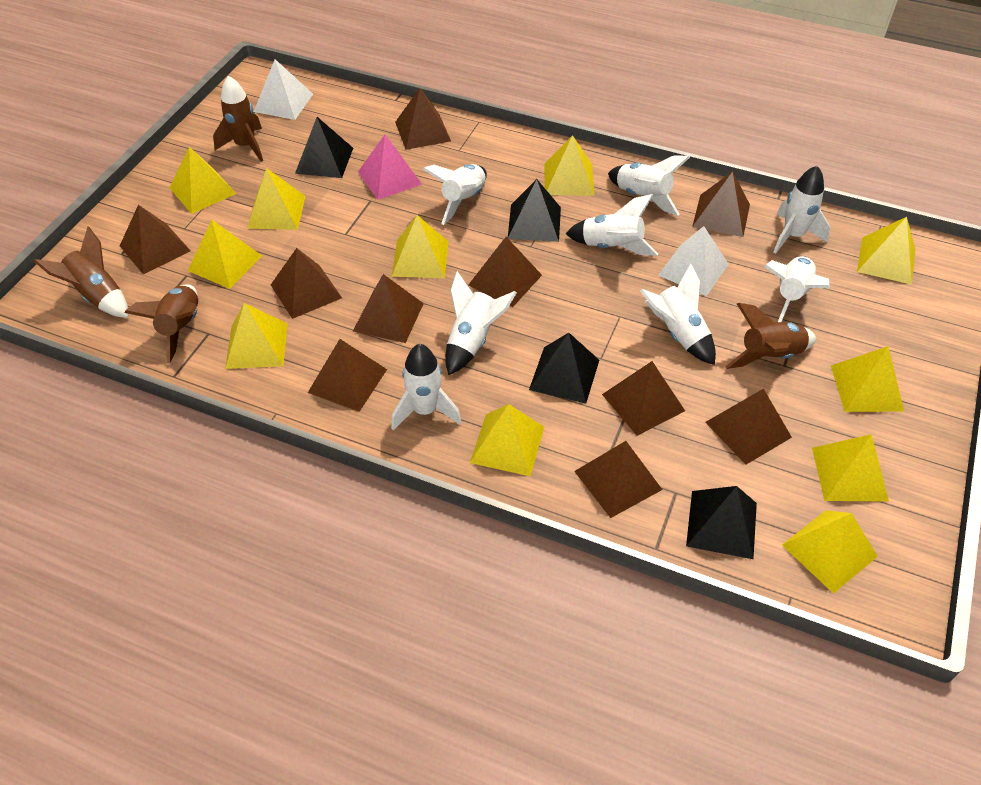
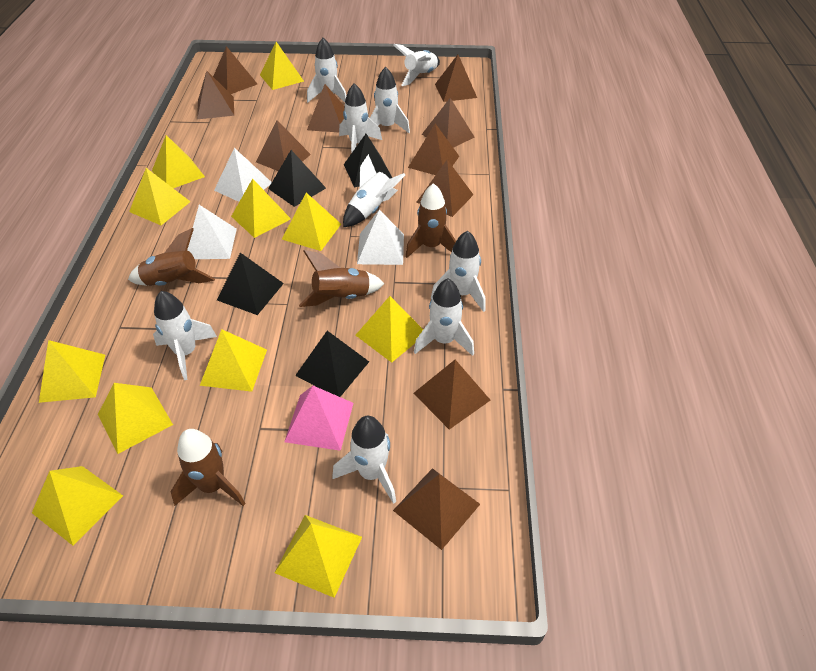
white pyramid: [254,59,313,120] [658,226,729,296] = 2 -> [187,205,237,259] [214,148,272,202] [357,210,404,265] = 3
white rocket: [391,344,462,430] [422,164,487,225] [445,271,517,375] [566,194,658,256] [608,156,690,216] [640,264,716,365] [764,256,830,322] [773,166,830,254] = 8 -> [153,291,217,380] [307,38,346,103] [332,416,396,504] [339,83,382,153] [343,154,405,227] [370,67,410,133] [393,44,440,86] [414,279,474,356] [431,231,486,312] = 9

